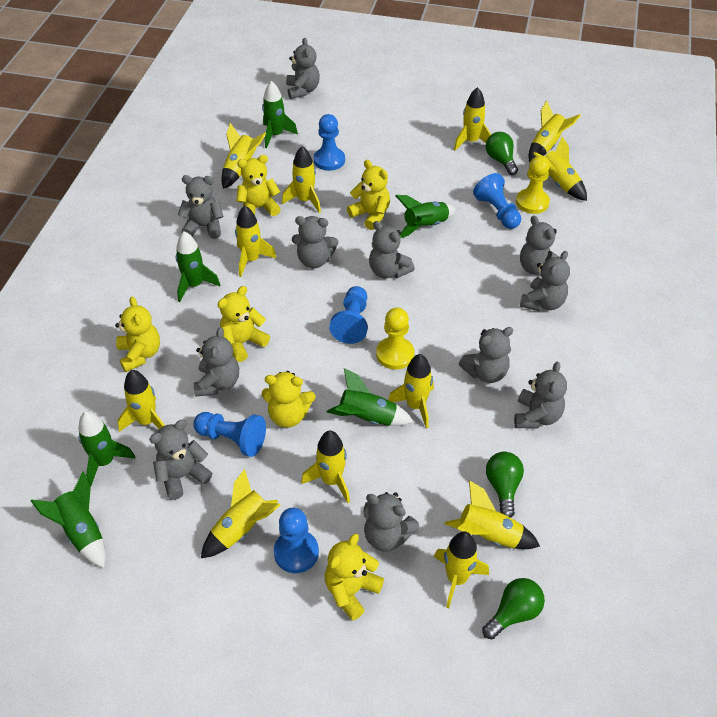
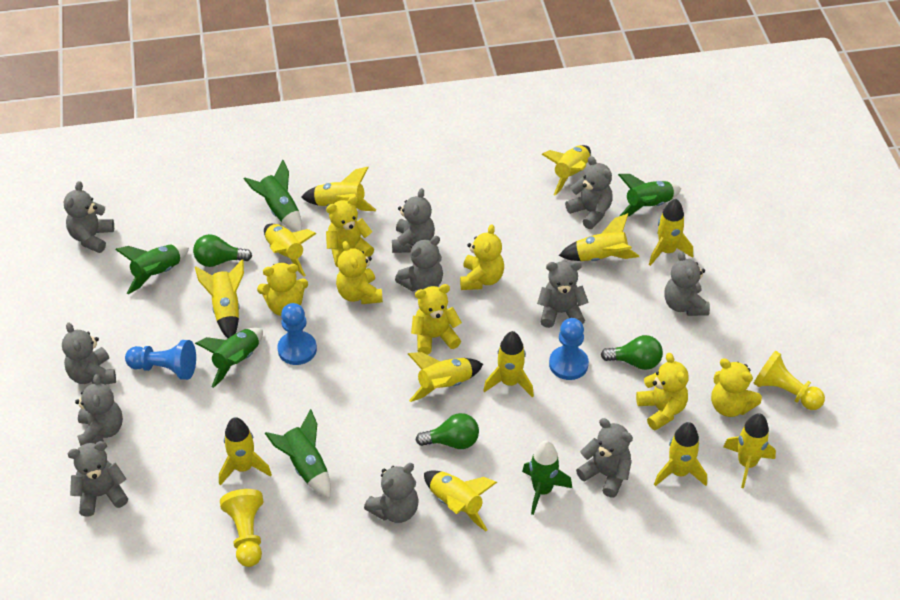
blue pawn: [193,412,266,457] [274,508,319,573] [314,114,345,171] [329,286,368,344] [473,173,521,229] = 5 -> [125,340,196,380] [277,303,317,365] [549,318,589,380] = 3
yellow teddy bear: [115,297,160,372] [218,286,270,362] [237,155,281,216] [262,371,315,428] [325,534,384,621] [347,160,390,230] = 6 -> [257,262,308,316] [326,196,374,267] [336,241,383,304] [411,284,462,355] [460,224,504,290] [636,353,688,431] [711,358,762,417] = 7

